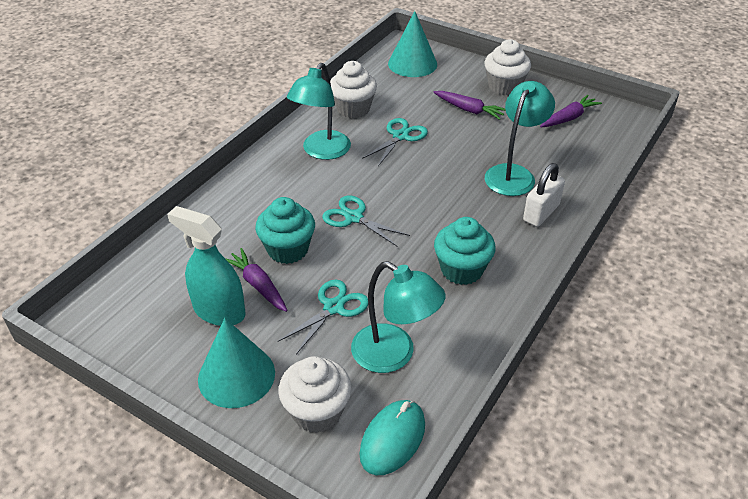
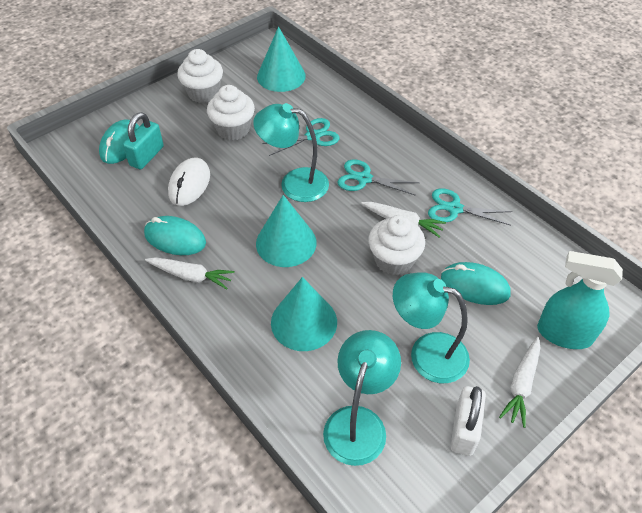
purple carrot: [225,248,288,312] [433,91,506,120] [540,95,602,127] = 3 -> none = 0
turquoise cone: [198,318,275,408] [388,11,437,77] = 2 -> [256,195,316,267] [257,26,306,92] [271,277,337,351] = 3
turquoise cupcake: [255,197,315,264] [434,217,495,285] = 2 -> none = 0
turquoise mouse: [359,400,425,475] = 1 -> [99,120,139,164] [144,216,206,255] [441,262,511,305] = 3
turquoise padlock: none = 0 -> [123,112,164,169] = 1
white carrot: none = 0 -> [145,257,235,289] [361,202,446,238] [499,337,540,428] = 3
white mouse: none = 0 -> [168,158,210,206] = 1

